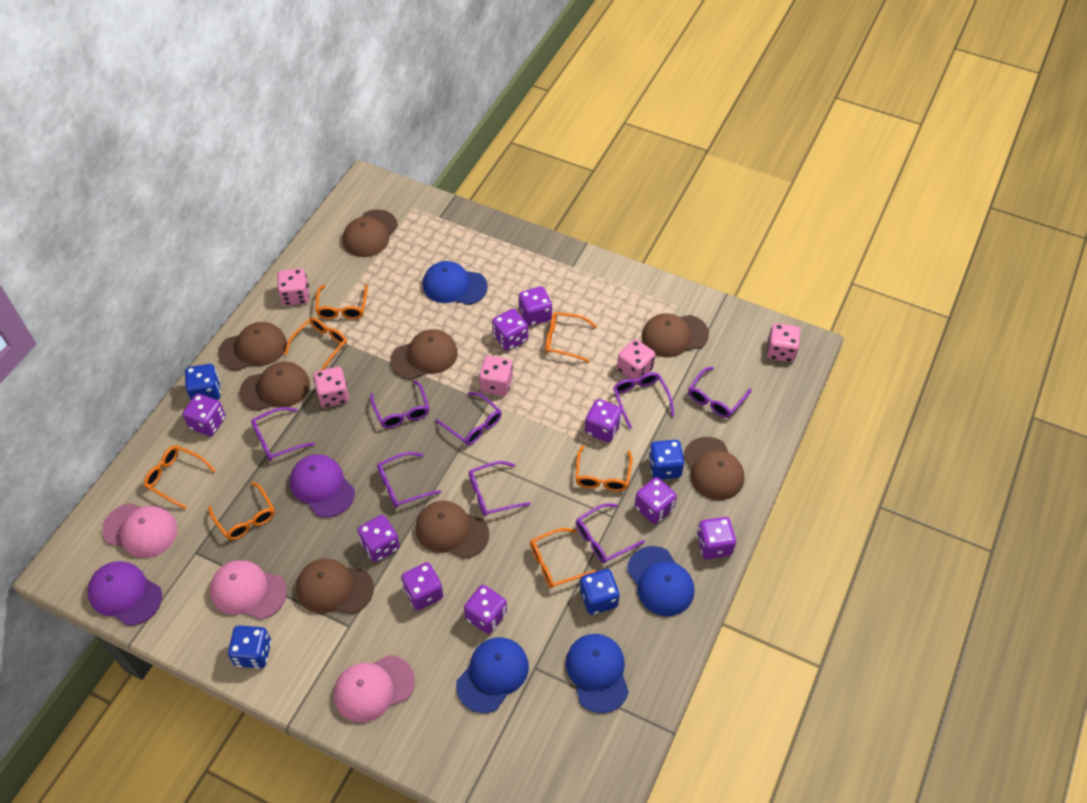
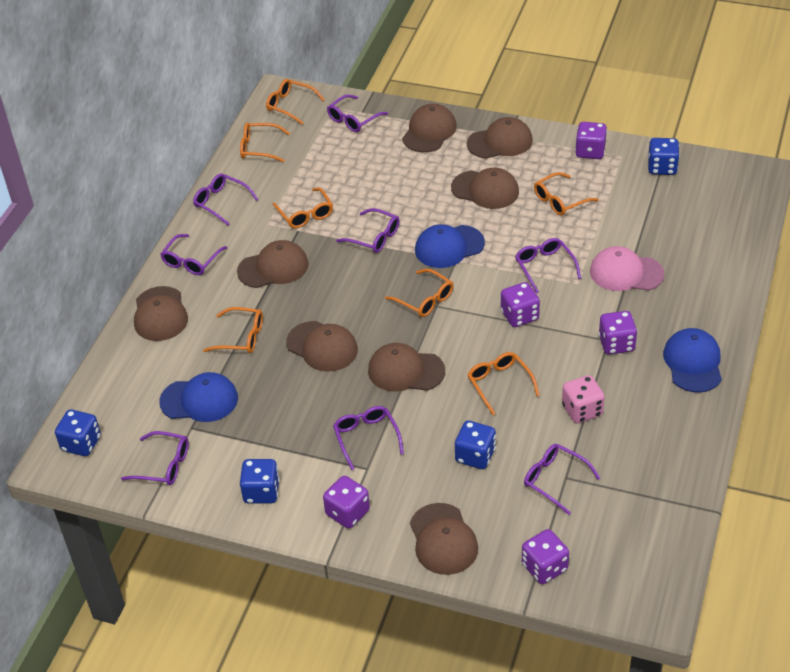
blue cap: [423,261,488,305] [456,637,529,713] [566,634,629,713] [627,546,694,616] = 4 -> [159,372,238,422] [415,224,485,268] [663,328,722,393] = 3
pink cap: [102,503,178,558] [210,560,287,620] [334,655,415,723] = 3 -> [590,246,664,291] = 1
pink dice: [277,268,309,306] [313,367,349,408] [479,356,513,396] [617,339,655,383] [767,323,801,362] = 5 -> [562,375,605,423] = 1
purple cap: [87,561,162,626] [290,454,355,517] = 2 -> none = 0
purple dice: [183,394,226,436] [357,515,400,562] [401,562,443,610] [464,585,507,634] [492,309,528,351] [519,286,552,326] [585,399,622,442] [635,477,677,524] [697,517,736,559] = 9 -> [323,476,370,529] [501,282,540,327] [522,529,569,584] [575,122,607,159] [599,311,637,354] = 5

